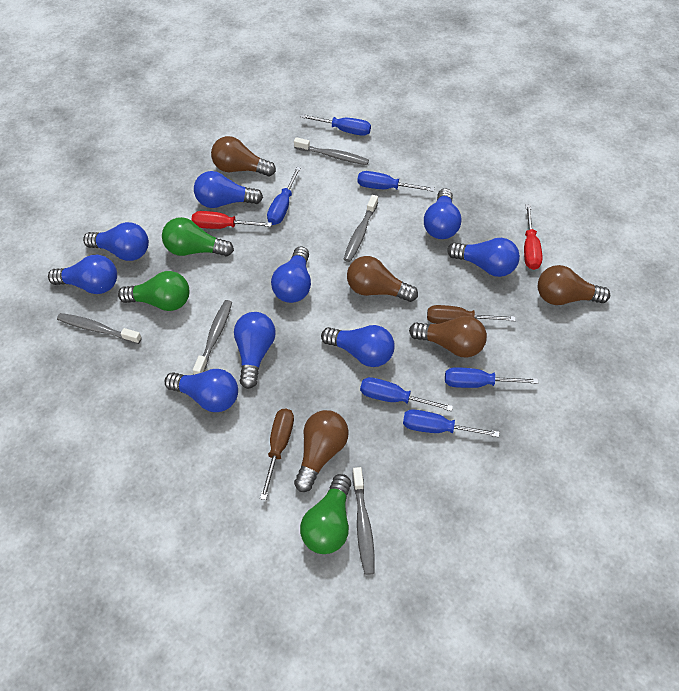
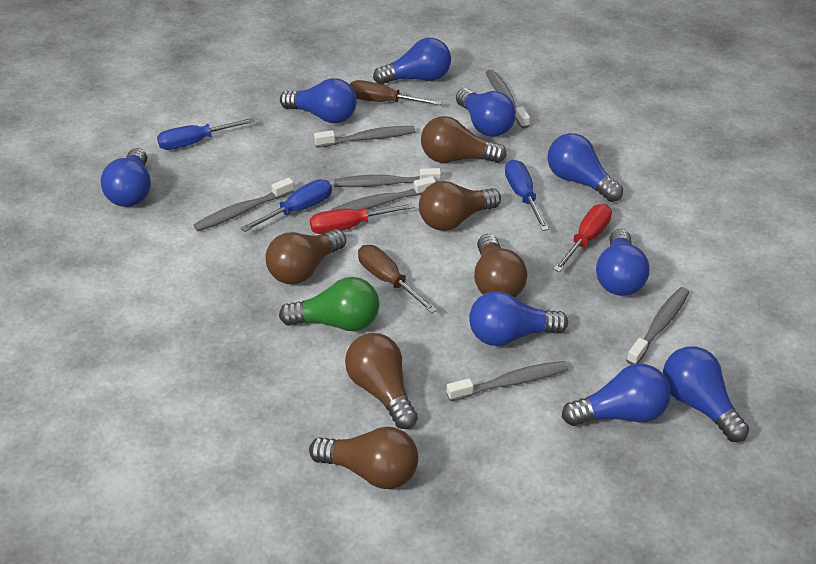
blue screwdriver: [267,167,301,225] [300,114,371,136] [357,171,435,192] [360,377,453,411] [403,409,499,437] [445,367,538,388] = 6 -> [157,118,255,150] [241,179,332,232] [505,160,549,231] = 3
brown light bulb: [211,136,276,176] [294,410,349,492] [347,256,418,302] [409,316,487,358] [538,265,610,305] = 5 -> [266,229,346,284] [309,426,418,489] [345,333,418,429] [419,181,501,231] [421,116,507,163] [474,234,527,297] = 6
green light bulb: [118,271,189,311] [162,217,234,256] [300,474,351,554] = 3 -> [279,277,379,331] = 1
grey toothbrush: [57,313,142,344] [193,300,232,375] [294,137,369,165] [344,195,378,262] [352,467,375,575] = 5 -> [193,178,294,231] [314,126,415,148] [331,176,436,210] [334,168,441,187] [447,361,568,401] [486,70,530,129] [626,287,690,365] = 7

